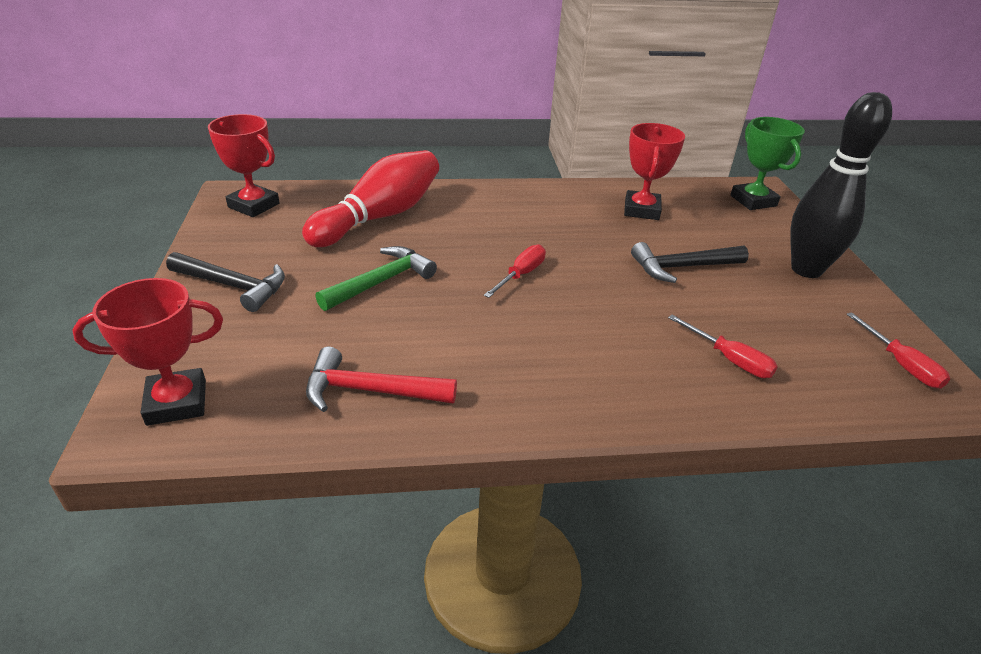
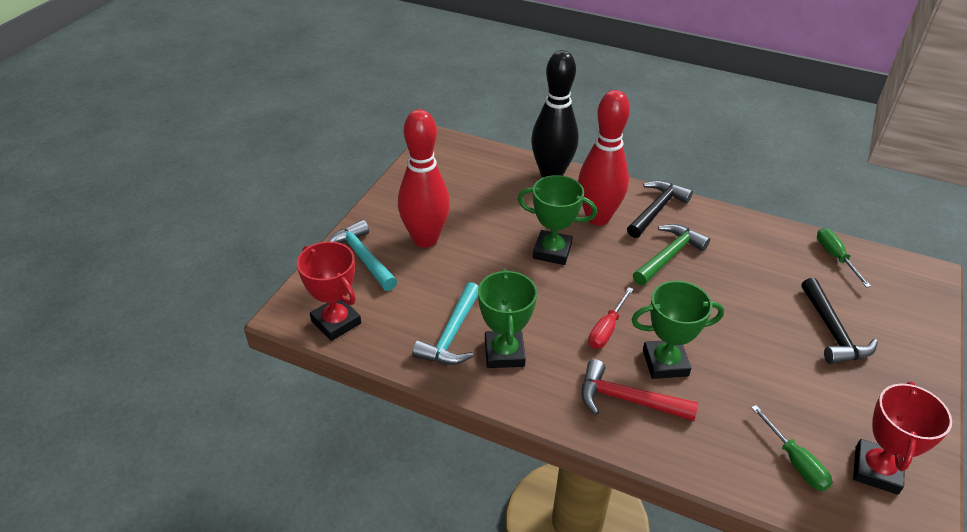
green screwdriver: none = 0 -> [751,405,832,491] [817,228,871,288] = 2
green trophy: [731,117,805,210] = 1 -> [478,269,537,368] [518,175,597,265] [631,281,724,379] = 3
red bowling pin: [302,150,439,247] = 1 -> [398,109,450,248] [578,90,630,225] = 2
red screwdriver: [484,244,546,298] [668,315,778,378] [846,312,950,389] = 3 -> [588,287,633,349] = 1
red trophy: [72,278,223,426] [208,114,280,217] [624,123,685,220] = 3 -> [297,241,361,341] [853,382,952,495] = 2
turquoise hammer: none = 0 -> [328,220,397,291] [412,282,479,365] = 2

